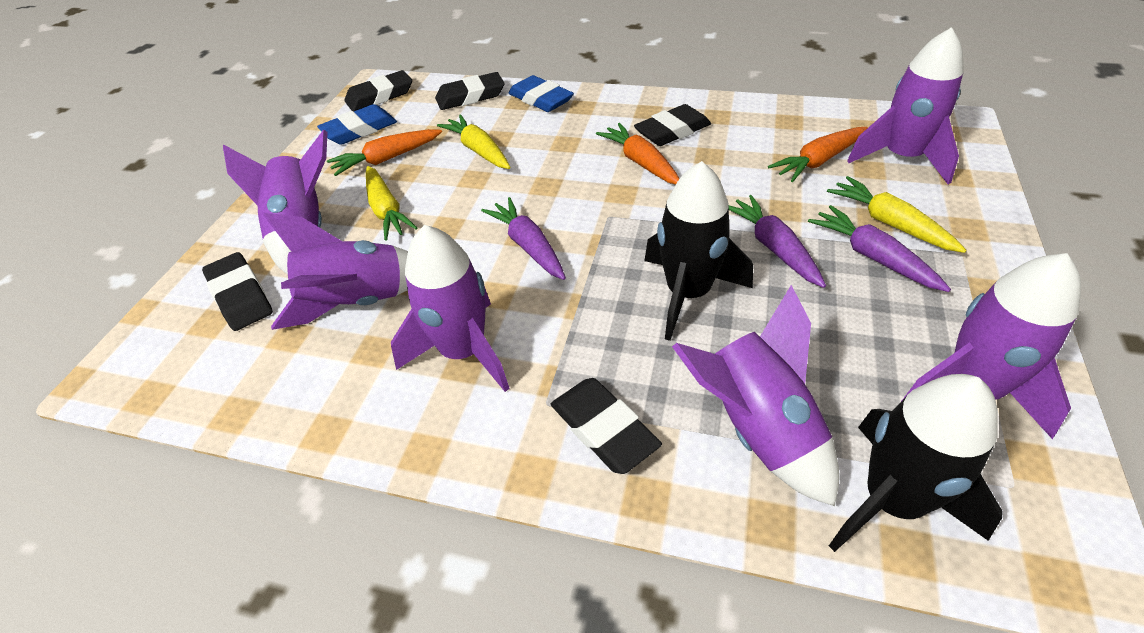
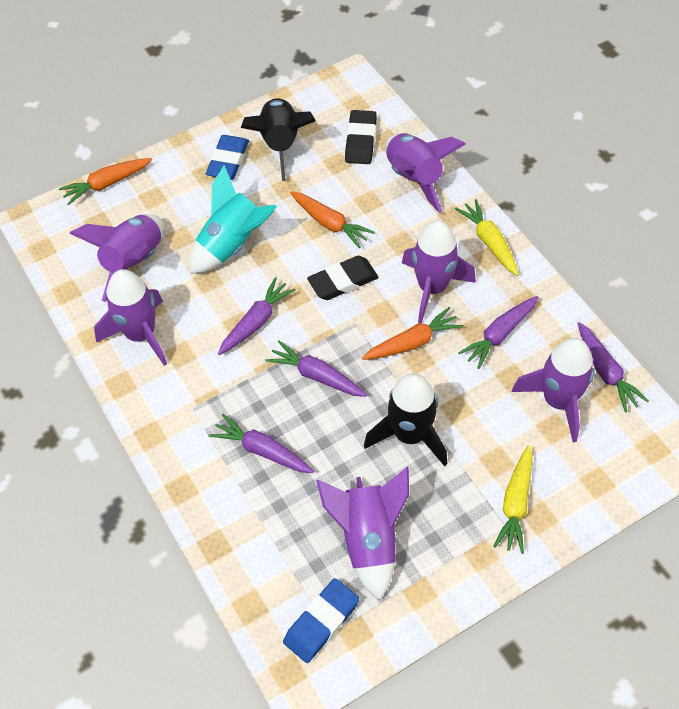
black eraser: [202,252,273,331] [344,70,412,111] [435,72,505,110] [551,378,662,474] [634,104,711,146] = 5 -> [307,256,379,300] [345,110,377,164] = 2
purple carrot: [481,197,566,280] [729,195,826,288] [808,205,951,292] = 3 -> [209,414,314,473] [218,277,296,355] [265,341,367,397] [458,296,538,369] [577,322,649,412] = 5
turquoise rocket: none = 0 -> [190,165,277,274] = 1
yellow carrot: [366,166,418,241] [437,114,510,169] [827,176,967,253] = 3 -> [455,199,519,276] [493,445,533,554] = 2

